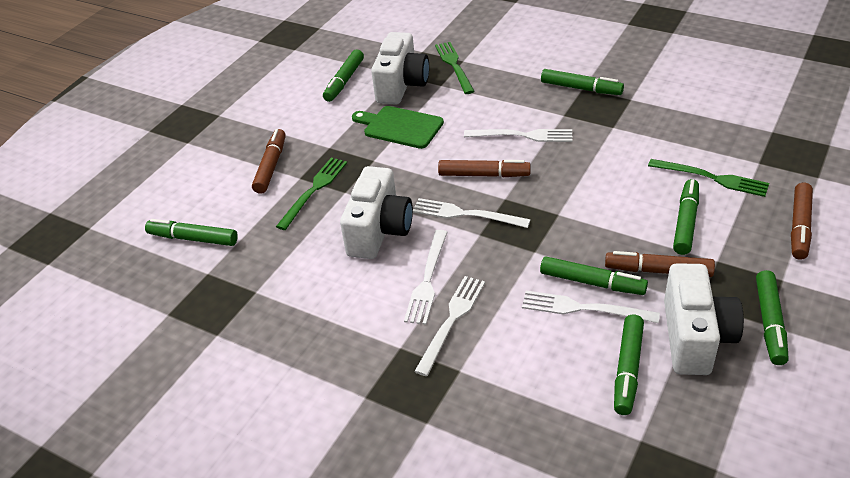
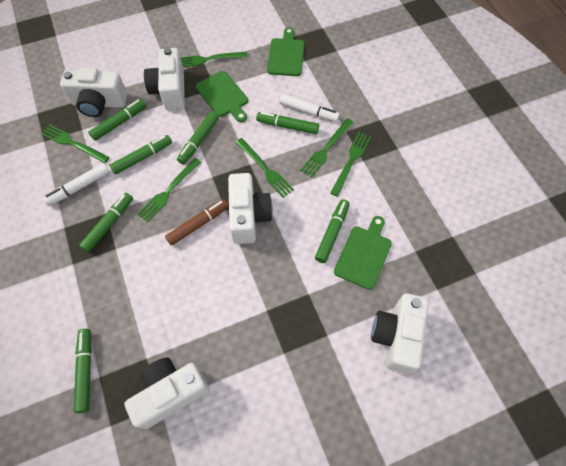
brown marker: [252,129,286,194] [438,160,531,177] [605,251,715,277] [791,183,813,260] = 4 -> [165,199,229,246] = 1
green cutting board: [352,106,444,149] = 1 -> [195,71,248,122] [267,27,304,76] [334,216,392,290] = 3
green fork: [276,158,347,230] [435,42,475,94] [648,159,769,197] = 3 -> [41,124,110,163] [137,158,201,222] [181,52,248,67] [236,138,294,198] [300,118,354,178] [330,132,371,197] = 6
white camera: [340,166,413,259] [371,32,429,104] [664,263,744,375] = 3 -> [60,68,127,117] [124,358,209,429] [144,48,185,110] [228,173,273,244] [371,293,429,374] = 5
white fork: [404,230,448,325] [413,198,531,228] [414,276,485,376] [464,129,572,142] [522,291,660,323] = 5 -> none = 0
white marker: none = 0 -> [43,163,110,206] [279,94,340,122] = 2

